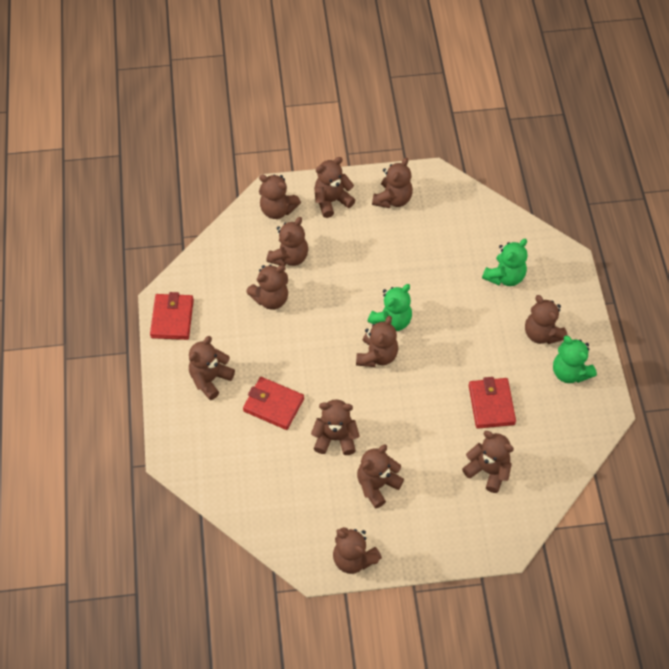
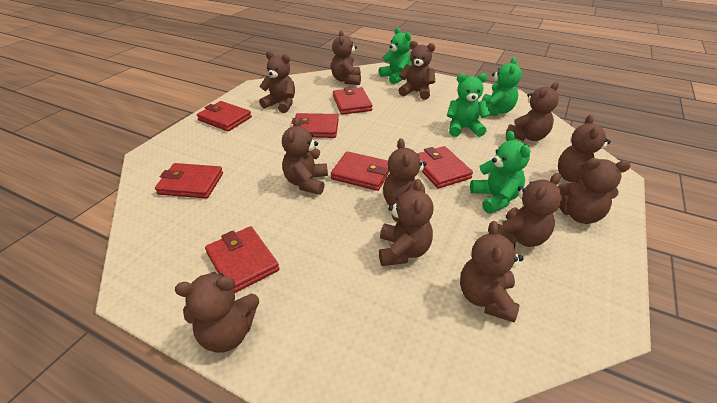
green teddy bear: [368,284,412,331] [482,239,527,286] [553,336,597,383] = 3 -> [379,28,412,84] [447,73,490,137] [470,131,530,214] [482,57,522,116] = 4
red wallet: [150,292,194,340] [243,377,304,430] [469,377,516,429] = 3 -> [155,163,223,199] [197,101,252,131] [205,226,279,293] [291,113,339,138] [331,151,389,191] [333,87,373,115] [417,146,473,188] = 7

